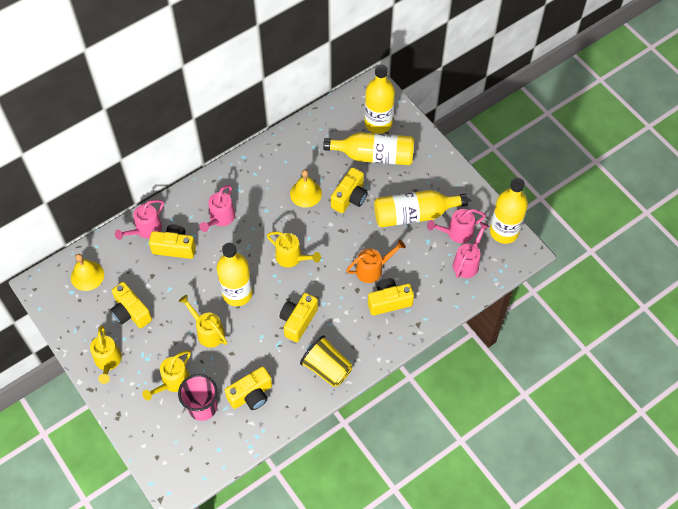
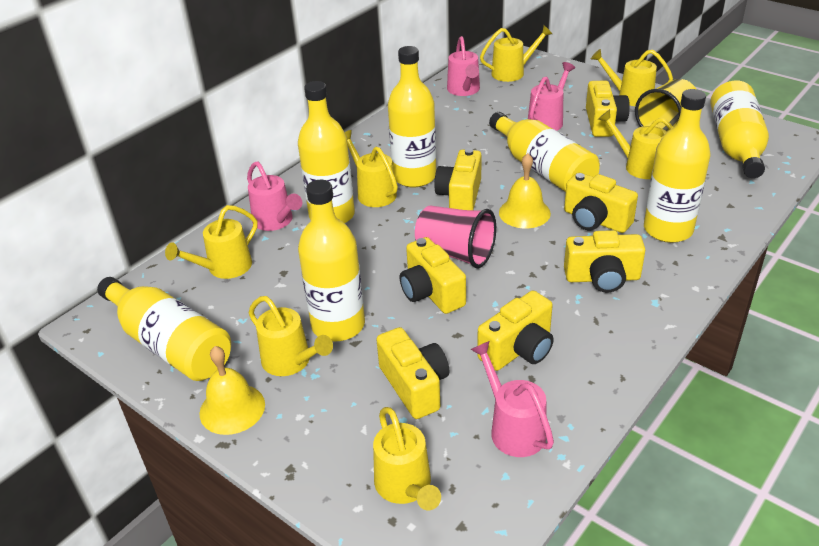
orange watering can: [346,240,406,283] = 1 -> none = 0
yellow bottle: [217,243,253,306] [323,132,414,165] [365,64,395,134] [374,190,468,227] [490,178,528,244] = 5 -> [97,277,231,381] [298,81,355,223] [298,180,365,341] [388,46,436,187] [489,112,600,192] [644,89,711,243] [710,81,769,178] = 7
yellow camera: [110,282,152,328] [149,224,196,259] [225,366,272,410] [279,293,318,342] [331,167,368,213] [368,278,414,316] = 6 -> [376,327,449,419] [400,237,466,314] [435,148,482,210] [477,290,554,371] [564,172,638,233] [564,230,645,293] [586,80,630,137] = 7
yellow watering can: [90,326,122,384] [142,351,191,401] [179,295,227,348] [267,231,321,267] = 4 -> [165,205,258,279] [249,296,333,376] [345,130,398,207] [373,407,441,510] [480,25,552,82] [591,49,673,106] [598,109,673,179] = 7

